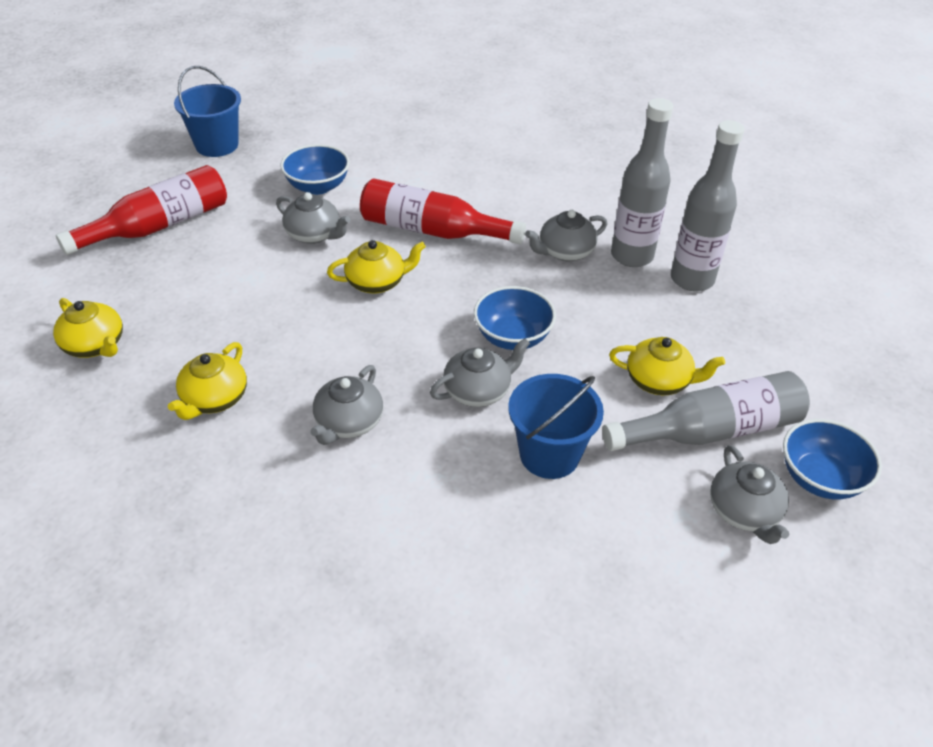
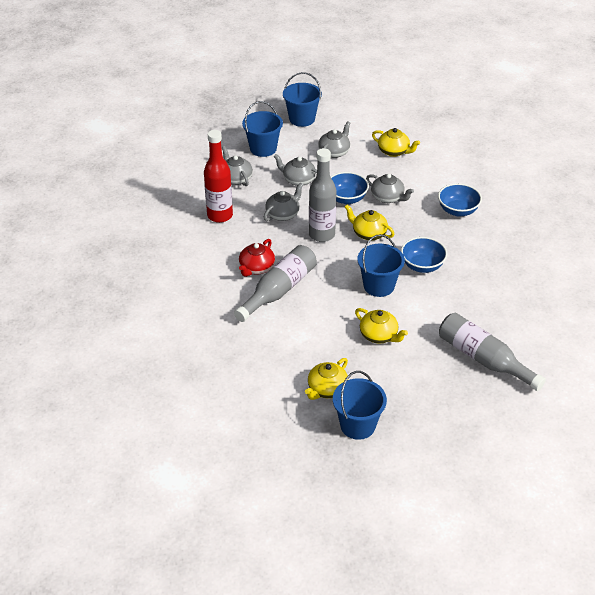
blue bucket: [174,66,241,157] [508,374,604,479] = 2 -> [242,101,283,157] [283,72,322,127] [333,371,387,440] [357,234,405,297] = 4
red bottle: [56,165,227,255] [360,178,526,244] = 2 -> [204,130,233,223] = 1
red teapot: none = 0 -> [239,239,275,277] = 1

